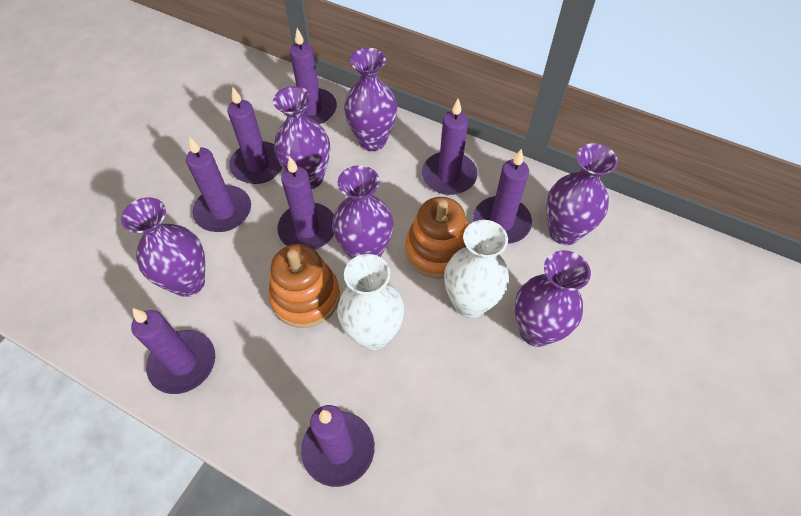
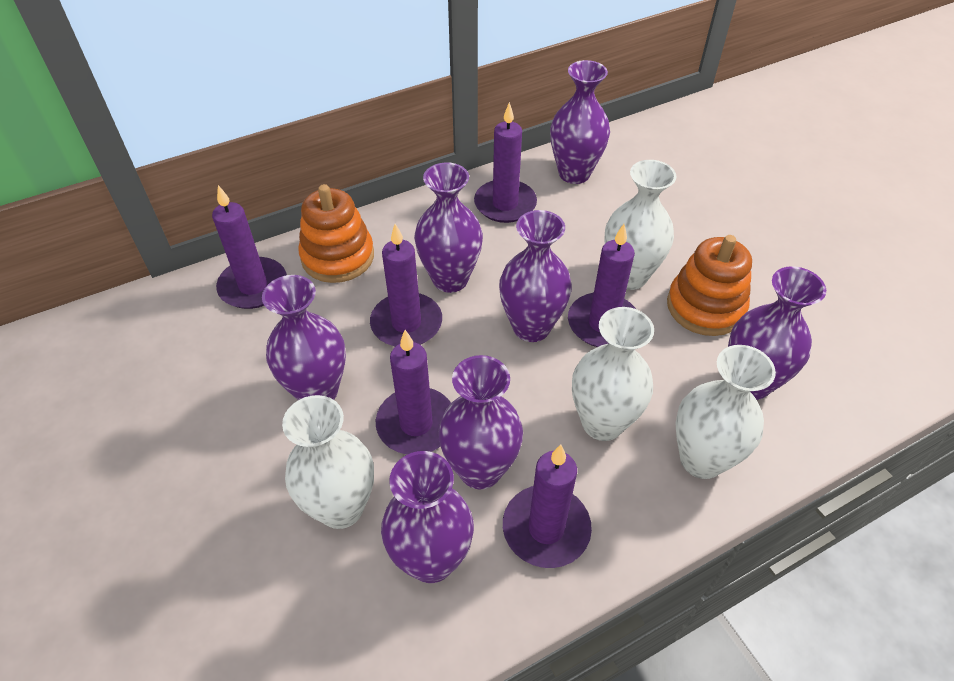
purple candle: [131,308,215,394] [186,136,251,232] [227,87,282,184] [277,156,334,250] [290,28,337,124] [301,405,375,487] [422,99,478,195] [473,148,532,244] = 8 -> [212,185,287,309] [370,224,442,347] [376,330,451,454] [474,102,537,223] [503,445,592,568] [568,224,636,347] = 6
purple vase: [121,197,205,297] [273,86,330,189] [332,165,393,259] [344,48,397,151] [514,250,591,347] [546,143,618,245] = 6 -> [262,275,346,400] [381,451,474,583] [414,162,483,293] [438,355,523,489] [499,210,572,342] [550,60,610,184] [728,266,826,400] = 7
white vase: [337,254,404,350] [444,220,509,318] = 2 -> [282,395,374,529] [572,307,654,441] [604,160,676,290] [676,345,776,479] = 4

